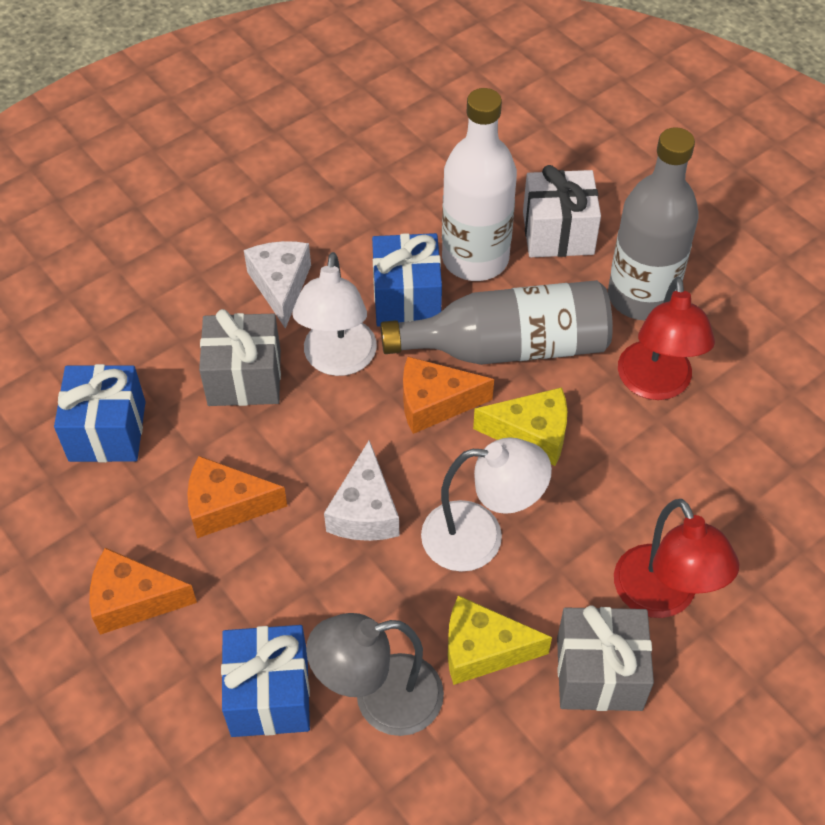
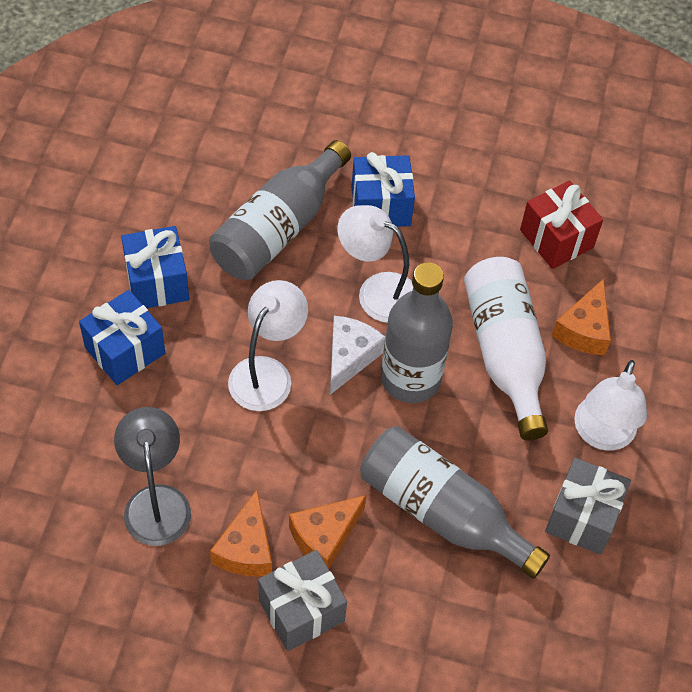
grey bottle: [380,280,613,365] [608,127,699,321] = 2 -> [209,140,351,280] [360,426,550,579] [381,262,453,403] = 3
red gift: none = 0 -> [520,180,603,269] = 1
red lamp: [614,499,739,618] [618,277,715,400] = 2 -> none = 0
white cheese: [244,241,311,329] [324,440,399,541] = 2 -> [330,316,385,395] = 1
white gift: [523,165,601,257] = 1 -> none = 0
white lamp: [292,252,377,376] [421,438,552,572] = 2 -> [228,280,308,411] [338,205,413,323] [574,360,647,451] = 3
yellow cheese: [448,595,552,685] [473,387,567,466] = 2 -> none = 0

